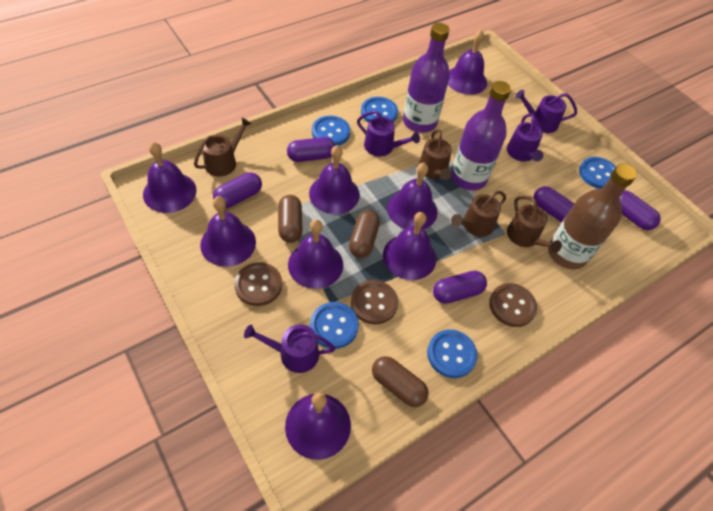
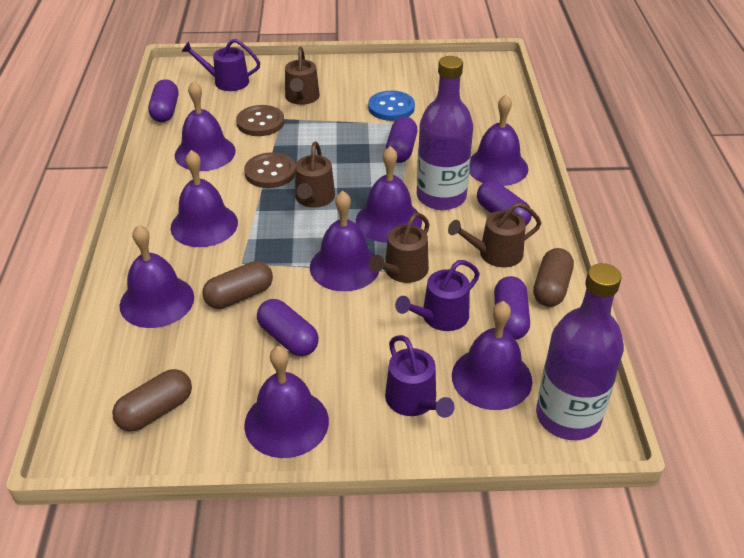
blue button: [310,302,359,349] [312,115,350,146] [361,97,398,123] [427,330,478,378] [579,157,616,189] = 5 -> [368,91,415,121] = 1
brown bottle: [548,164,637,269] = 1 -> none = 0
brown button: [234,262,282,306] [351,280,398,325] [489,283,537,327] = 3 -> [236,105,284,136] [244,152,295,188] = 2
purple watering can: [244,324,335,373] [357,111,420,156] [507,113,543,162] [515,90,577,133] = 4 -> [181,39,260,91] [385,335,455,418] [395,260,480,331] = 3

